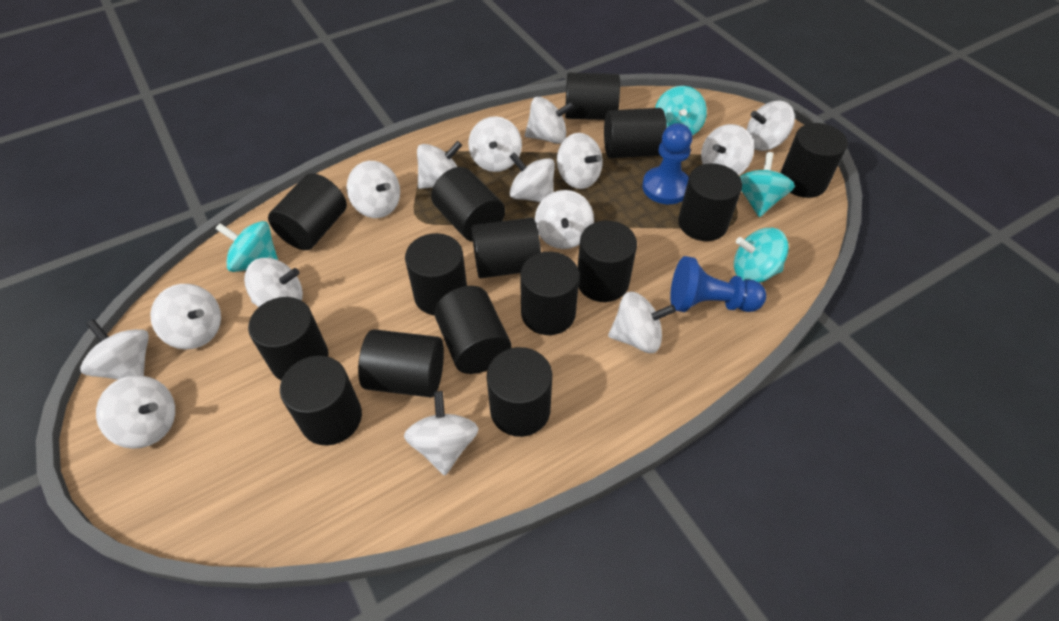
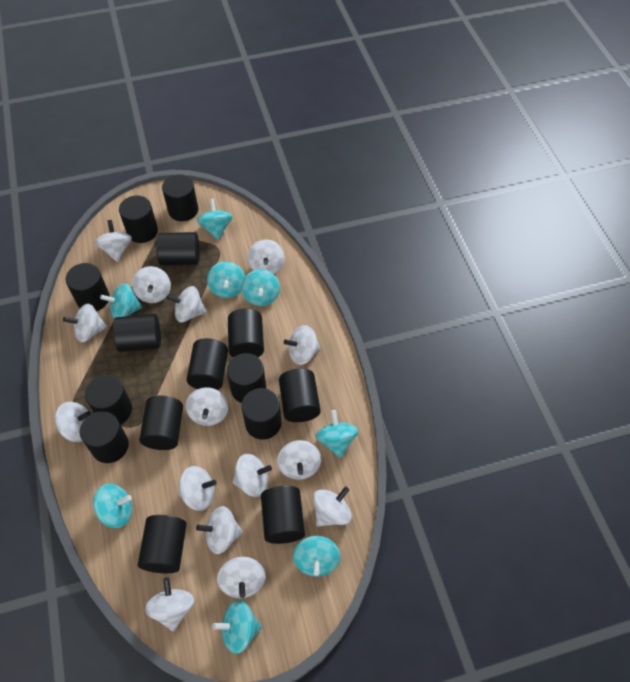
blue pawn: [642,123,692,204] [670,256,766,312] = 2 -> none = 0
turquoise spinning top: [215,221,278,272] [655,86,707,136] [734,228,789,283] [740,152,795,217] = 4 -> [93,484,132,528] [100,283,142,319] [197,199,233,240] [207,261,245,298] [212,600,262,654] [242,269,280,306] [293,536,341,577] [316,410,358,458] = 8

